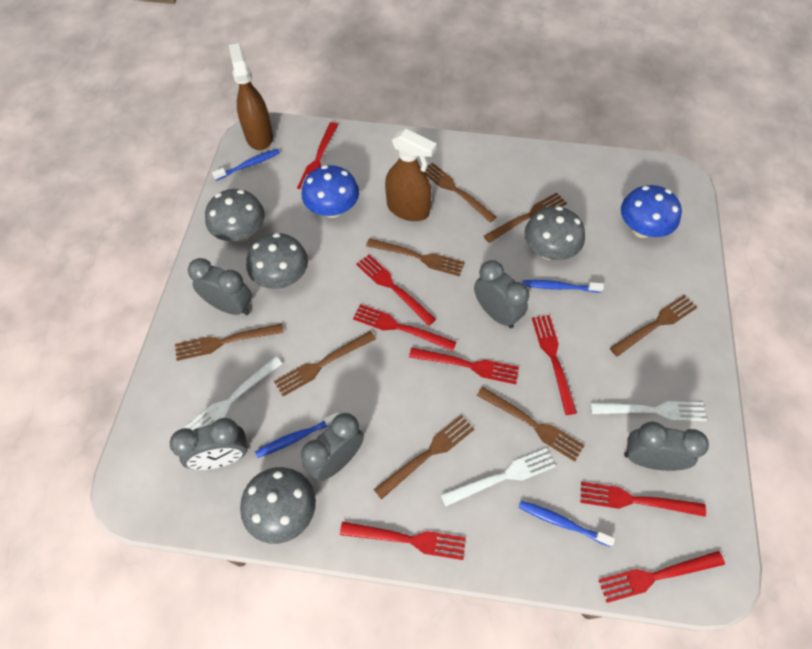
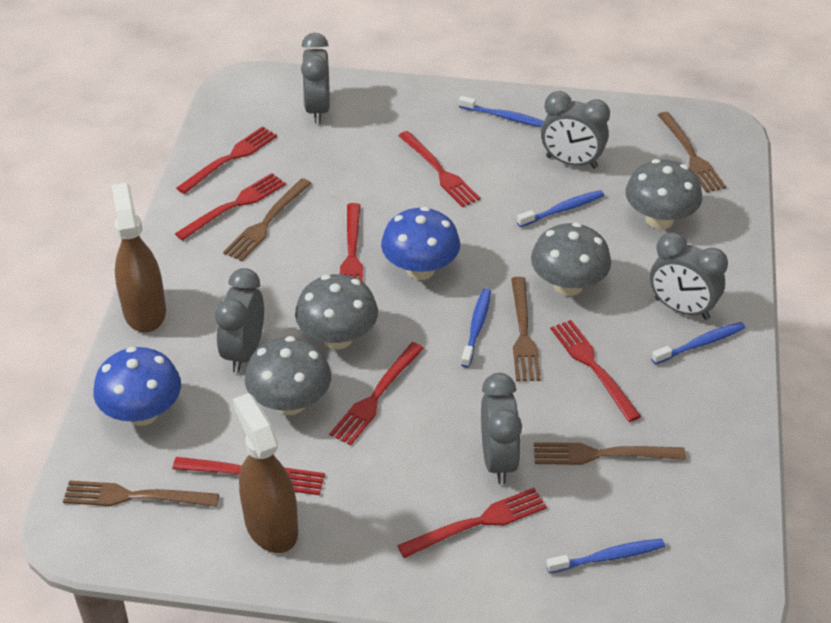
blue toothbrush: [212,149,280,181] [255,412,339,458] [519,501,615,547] [522,280,604,292] = 4 -> [459,96,544,127] [461,288,491,368] [517,190,604,227] [546,539,665,573] [651,322,745,365] = 5
brown fork: [175,323,284,361] [274,331,376,396] [366,238,465,277] [374,415,474,500] [424,162,497,223] [477,387,584,461] [484,192,567,243] [610,295,697,357] = 8 -> [63,480,219,507] [223,178,312,261] [511,277,541,381] [534,442,686,465] [658,112,726,193] = 5
white fork: [184,356,283,430] [441,448,556,507] [590,401,707,421] = 3 -> none = 0

